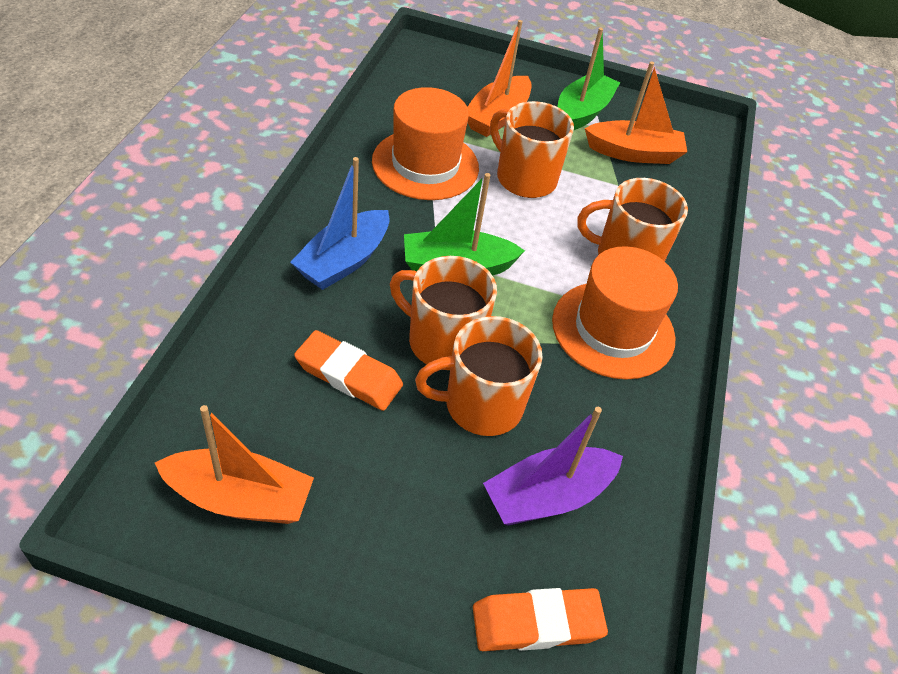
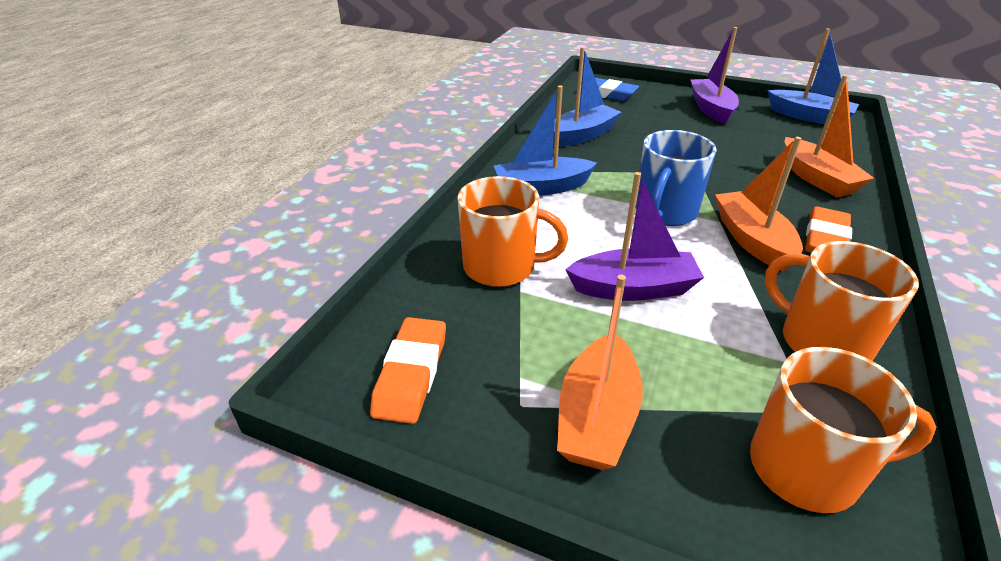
blue boat: [290,157,389,290] = 1 -> [494,86,597,196] [553,47,621,147] [768,28,859,124] = 3
blue eraser: none = 0 -> [575,78,639,101] = 1
blue mug: none = 0 -> [635,130,717,226] = 1
green boat: [404,173,525,276] [557,28,620,131] = 2 -> none = 0
orange hat: [372,87,479,200] [552,246,678,380] = 2 -> none = 0
orange mug: [390,256,497,370] [415,316,543,436] [490,101,574,198] [577,178,688,261] = 4 -> [457,176,568,287] [750,347,936,513] [765,241,919,361] = 3
purple boat: [483,407,623,526] = 1 -> [565,172,704,301] [690,27,739,124] = 2

